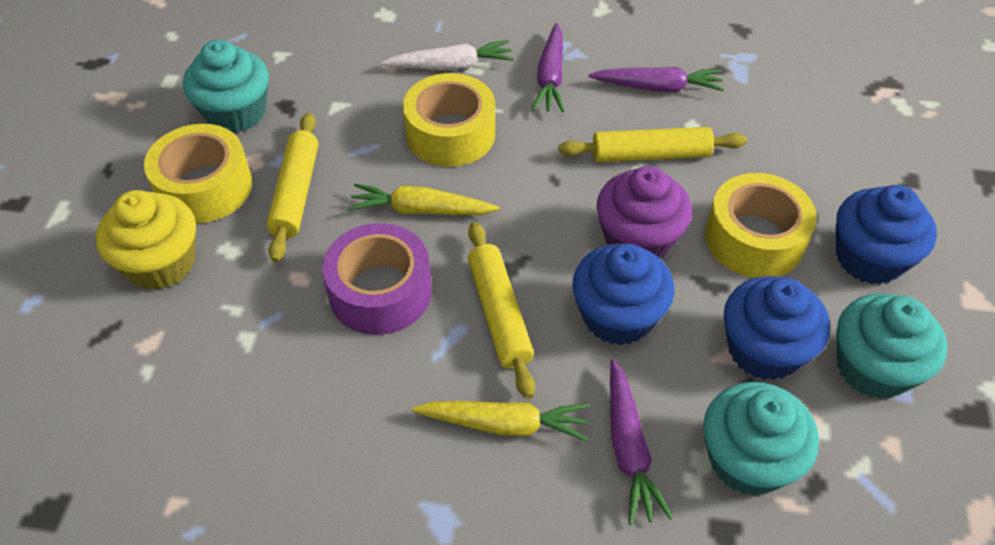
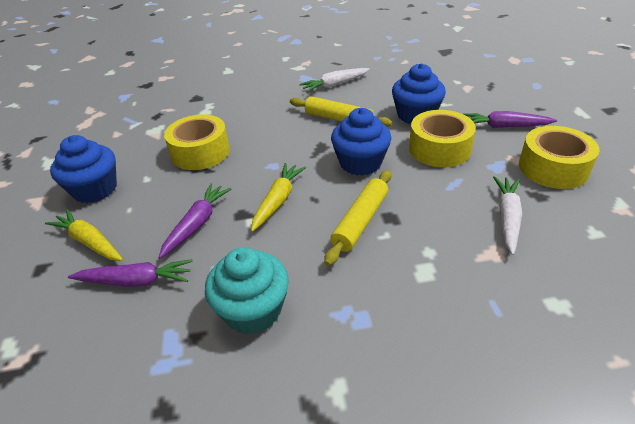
purple cupcake: [597,166,692,259] = 1 -> none = 0
purple tape: [322,223,432,335] = 1 -> none = 0
turquoise cupcake: [183,40,269,133] [703,382,819,496] [837,293,947,399] = 3 -> [205,247,289,334] = 1
white carrot: [381,40,514,70] = 1 -> [300,68,370,92] [493,176,522,255] = 2
yellow cupcake: [96,190,196,290] = 1 -> none = 0
yellow rolling pin: [266,113,318,262] [468,222,535,399] [558,127,747,162] = 3 -> [290,96,392,127] [324,170,391,266] = 2

